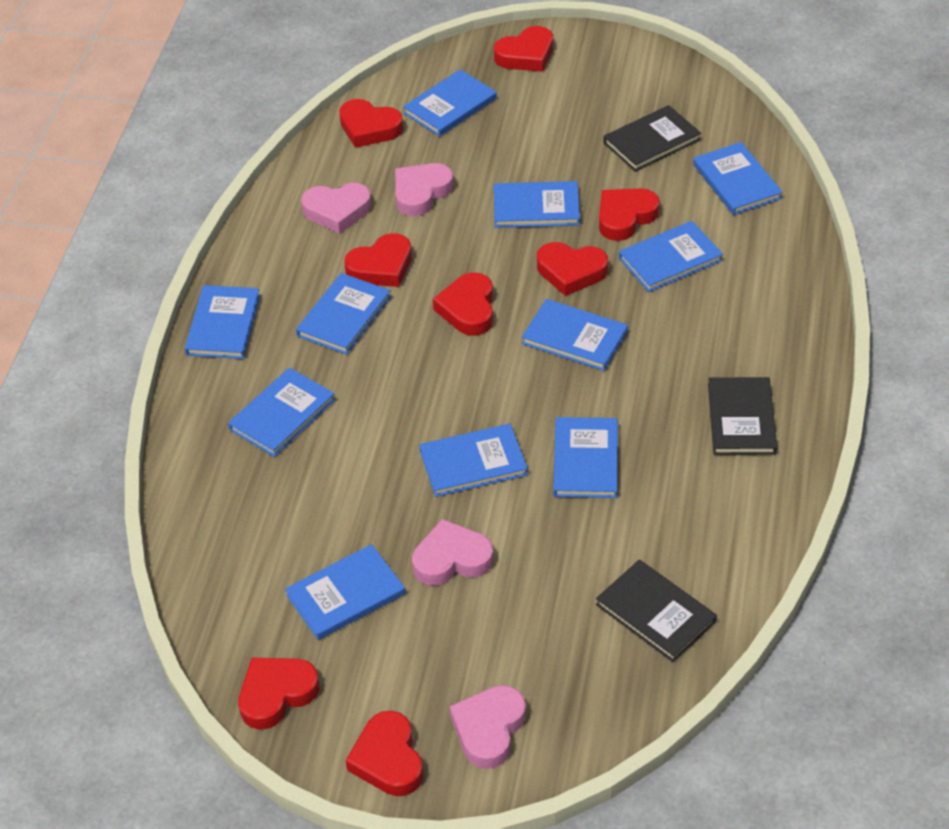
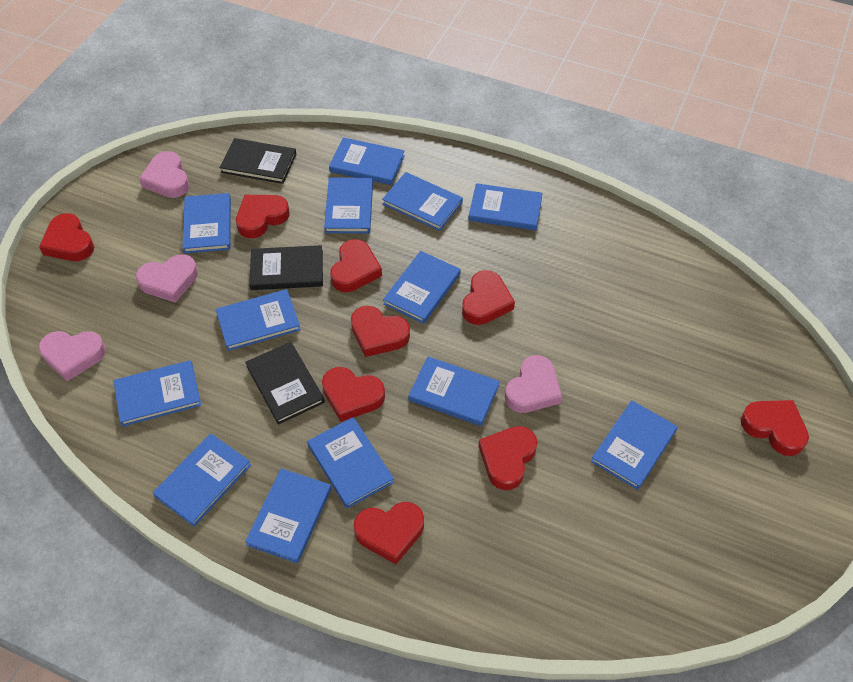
blue book: [185,285,260,359] [228,368,335,457] [285,544,405,640] [296,273,391,355] [403,70,497,137] [420,424,528,497] [494,181,580,228] [522,299,628,371] [553,417,618,498] [619,221,723,292] [693,142,783,215] = 11 -> [113,360,201,426] [153,433,251,527] [182,193,231,254] [216,289,301,351] [245,468,331,563] [307,417,394,509] [324,177,373,233] [329,137,405,185] [382,172,463,231] [383,251,461,324] [408,357,500,426] [468,183,543,230] [591,400,678,490] = 13
red heart: [238,658,319,730] [339,99,403,148] [344,233,412,287] [345,711,423,796] [433,272,493,336] [494,26,553,72] [537,242,608,296] [599,188,660,241] = 8 -> [39,213,94,261] [236,195,290,238] [322,367,385,422] [330,239,382,292] [351,306,410,357] [354,502,424,564] [462,270,515,325] [478,426,537,490] [741,400,809,456] = 9

